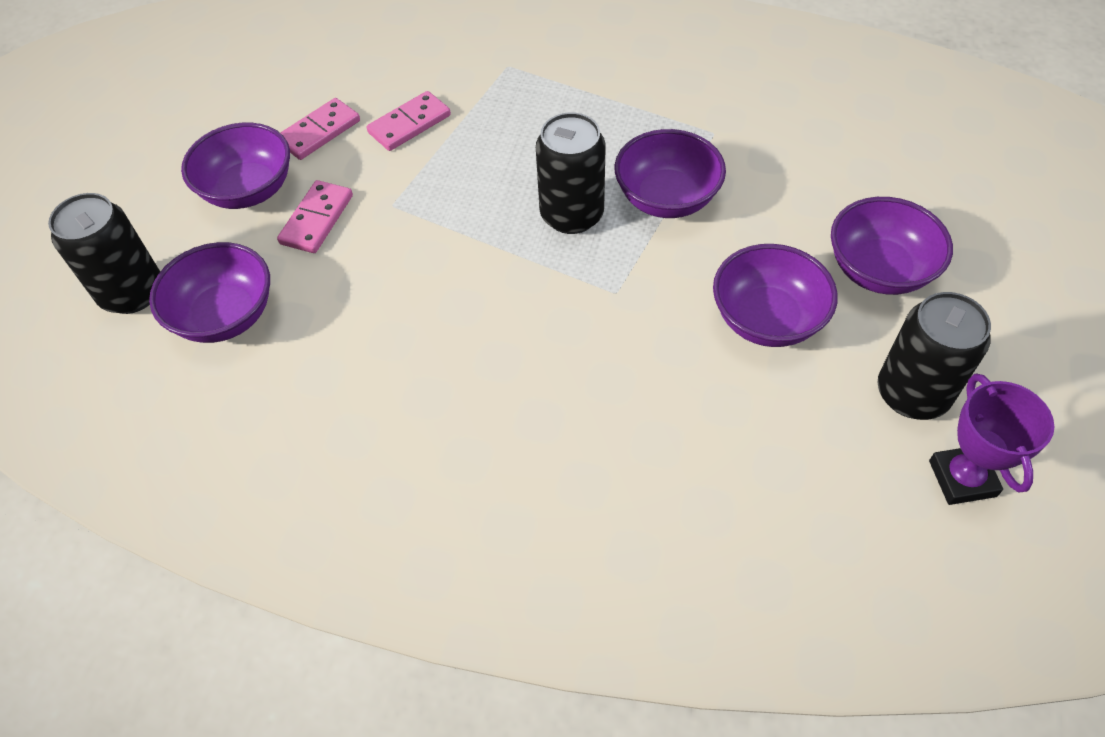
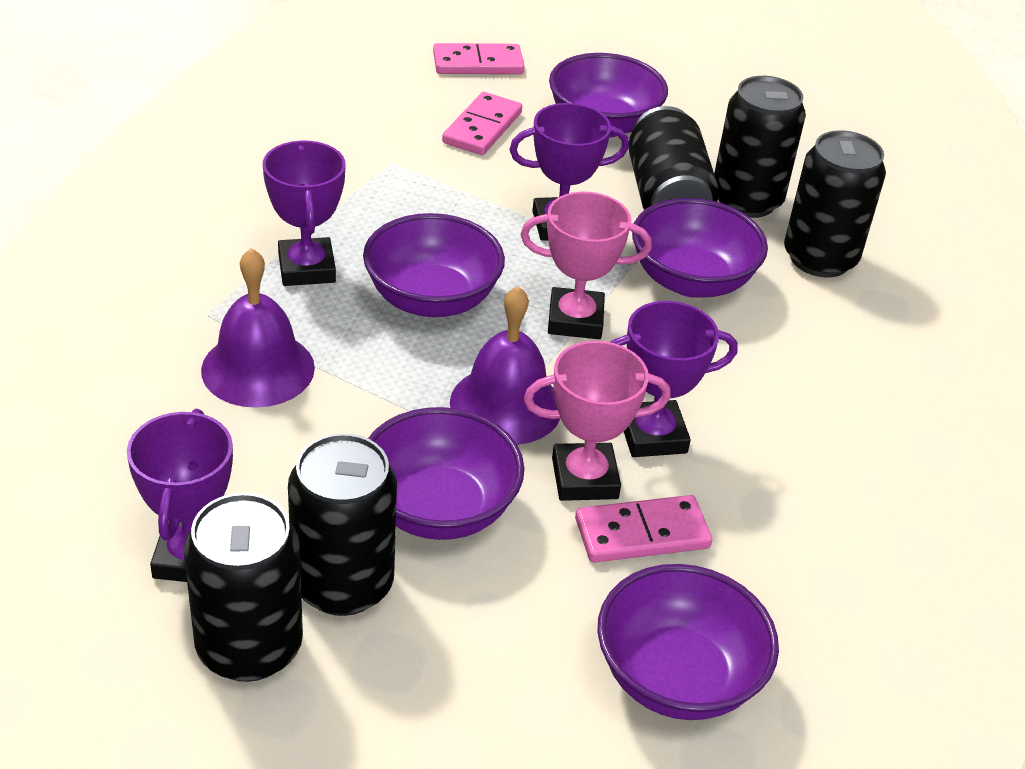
black can: [48,193,160,314] [536,112,606,234] [878,292,991,420] = 3 -> [184,493,303,682] [288,433,397,616] [629,106,719,210] [714,76,806,218] [784,130,886,278] = 5
pink trophy: none = 0 -> [521,192,652,339] [524,341,671,501] = 2
purple bell: none = 0 -> [201,248,315,408] [450,286,560,445] = 2
purple trophy: [929,374,1055,505] = 1 -> [127,409,233,582] [263,141,345,286] [509,103,629,241] [611,301,738,457] = 4

